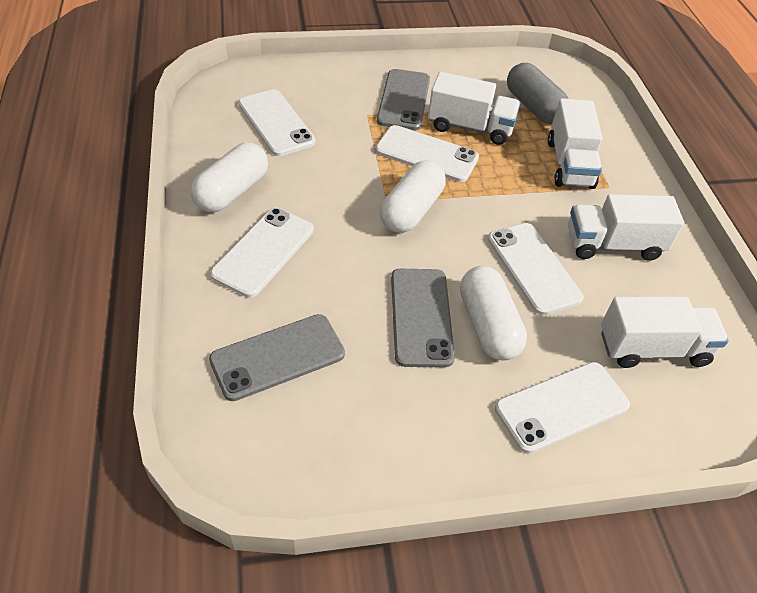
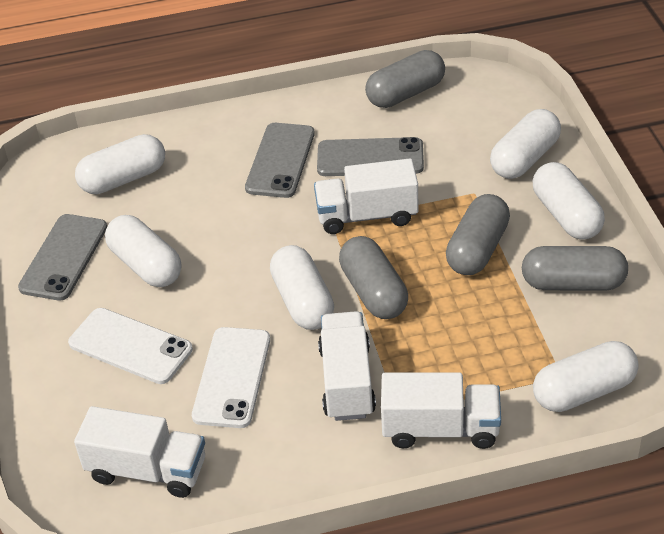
grey capsule: [507,63,569,124] = 1 -> [339,236,408,319] [365,50,445,108] [446,194,510,275] [522,246,628,291] = 4
white capsule: [191,143,268,213] [380,160,445,233] [460,266,527,361] = 3 -> [75,134,165,194] [105,215,181,287] [270,245,334,330] [490,109,561,179] [533,162,605,240] [533,341,639,412] = 6
white phone: [210,208,314,298] [238,89,316,156] [375,125,479,182] [488,223,584,315] [495,362,630,454] = 5 -> [68,308,193,384] [192,327,270,428] = 2

